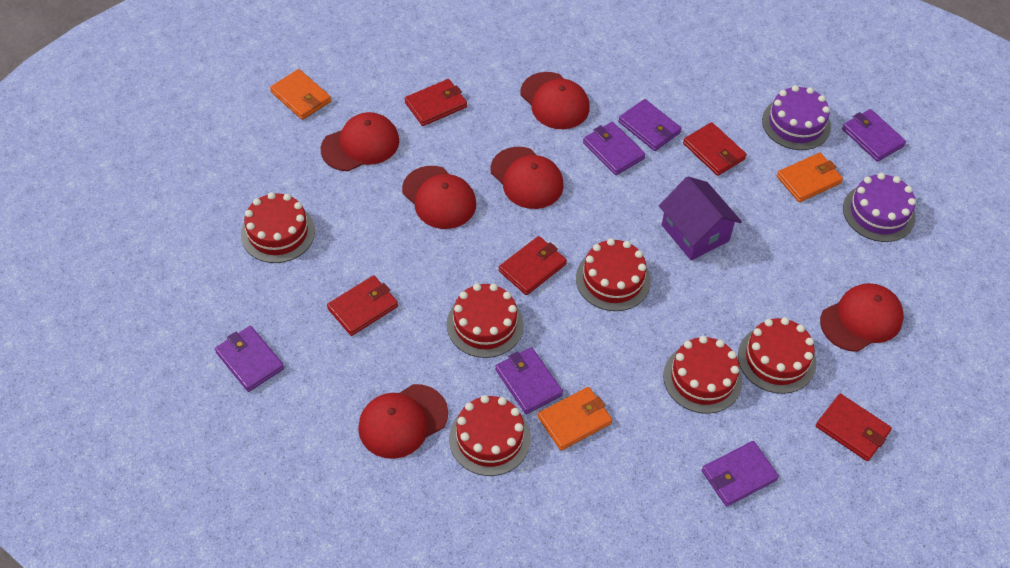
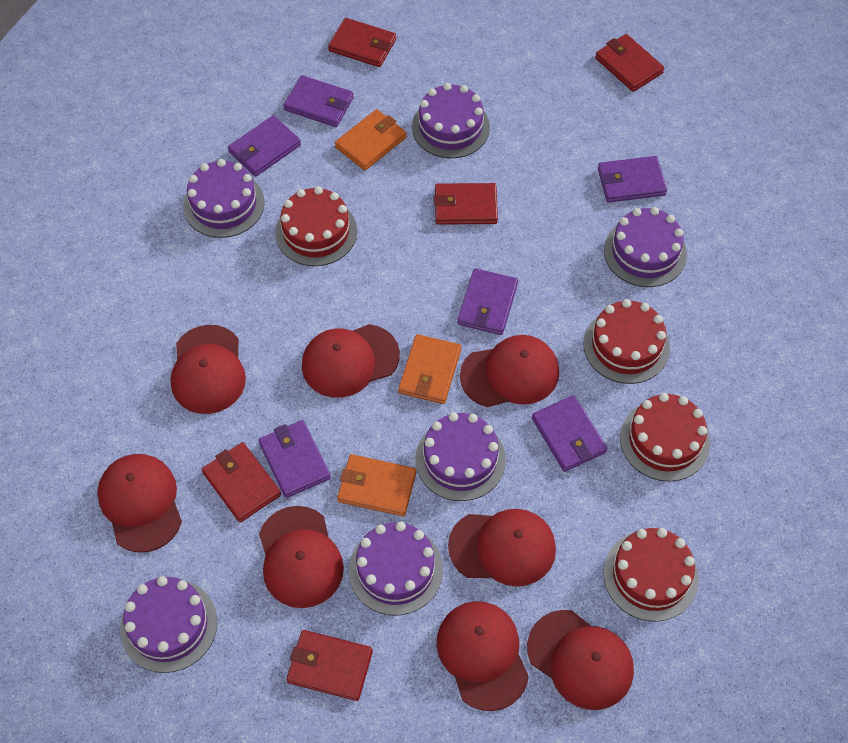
purple cake: [762,85,831,150] [843,173,916,242] = 2 -> [120,576,217,673] [183,159,265,238] [349,521,443,615] [412,83,490,158] [415,412,506,501] [604,207,687,287] = 6
purple house: [659,177,742,260] = 1 -> none = 0
red cake: [241,192,315,263] [447,283,524,358] [449,395,531,476] [576,238,651,311] [663,336,743,414] [738,317,816,394] = 6 -> [275,186,357,266] [583,299,670,384] [604,528,699,622] [620,393,710,482] = 4
red cap: [321,112,399,171] [358,384,448,459] [402,166,476,229] [490,147,563,209] [521,72,589,129] [820,283,904,352] = 6 -> [97,454,182,553] [171,325,246,414] [259,506,344,608] [302,324,400,398] [437,601,529,711] [448,509,556,586] [460,335,559,407] [527,610,634,710] = 8

